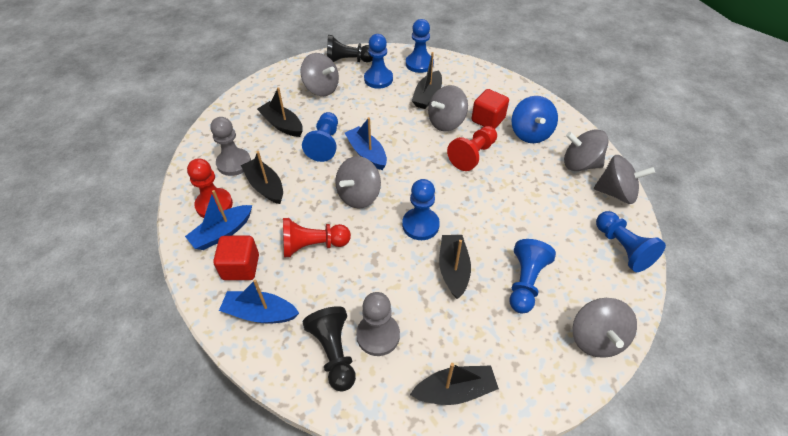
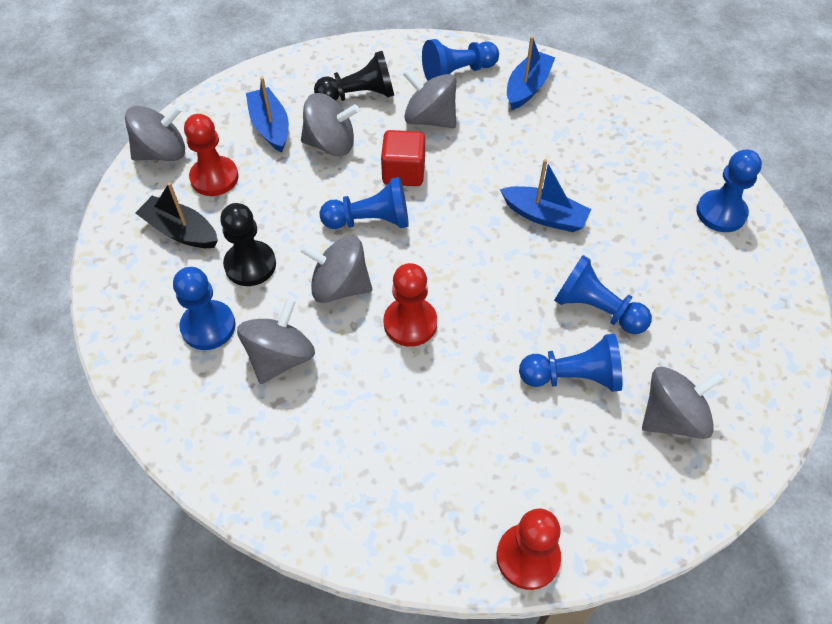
black boat: [241,151,283,204] [257,87,303,137] [410,363,499,405] [412,52,442,109] [439,235,471,299] = 5 -> [135,182,218,248] = 1
blue spinning top: [511,96,558,143] = 1 -> none = 0
grey pawn: [210,117,251,176] [356,292,400,356] = 2 -> none = 0
red cube: [213,236,259,280] [472,89,509,129] = 2 -> [381,130,425,186] = 1

